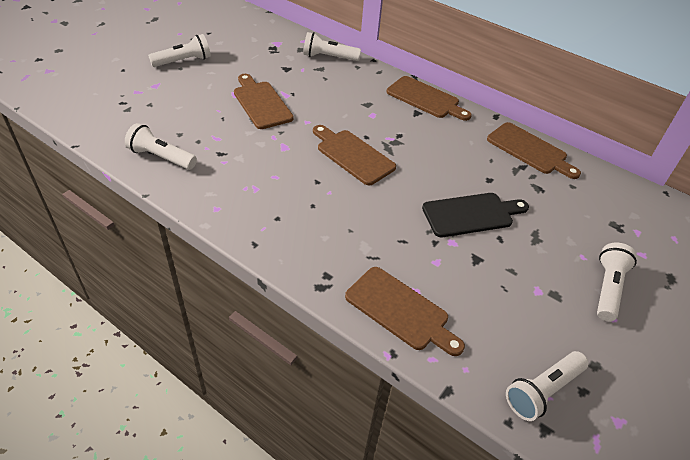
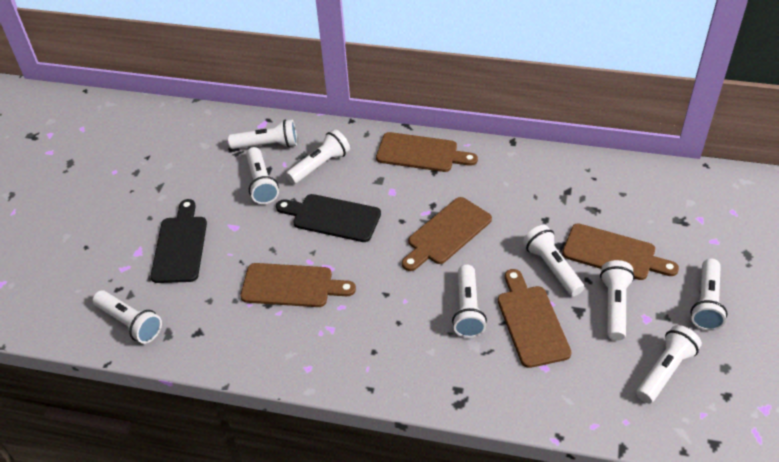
black cutting board: [422,193,529,237] = 1 -> [151,199,207,283] [276,194,381,242] = 2
white flashlight: [125,123,197,170] [148,34,211,67] [303,32,361,61] [506,351,588,421] [597,243,637,321] = 5 -> [93,290,162,344] [228,119,297,149] [246,147,279,204] [286,129,350,184] [452,264,487,338] [523,225,585,296] [600,260,635,341] [636,325,702,403] [691,258,727,331] = 9

